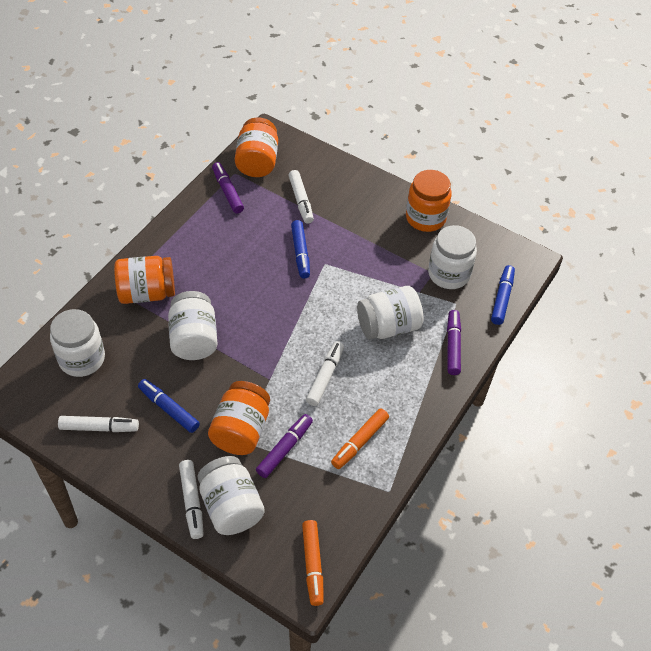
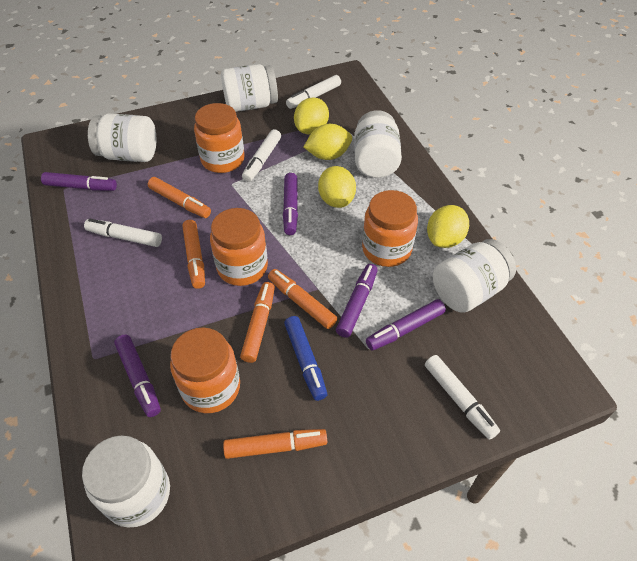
blue marker: [138,379,200,433] [291,220,310,278] [491,265,515,325] = 3 -> [284,316,327,401] = 1
orange marker: [302,520,324,606] [331,409,389,469] = 2 -> [148,177,211,218] [182,220,205,289] [223,429,327,459] [240,282,275,363] [268,269,337,329] = 5
purple marker: [212,162,244,213] [256,414,313,478] [447,310,461,375] = 3 -> [41,172,117,191] [114,335,161,417] [283,173,298,235] [336,264,378,338] [366,299,446,350] = 5
yellow lemon: none = 0 -> [294,97,329,134] [304,124,352,160] [318,166,356,208] [427,205,469,248] = 4

